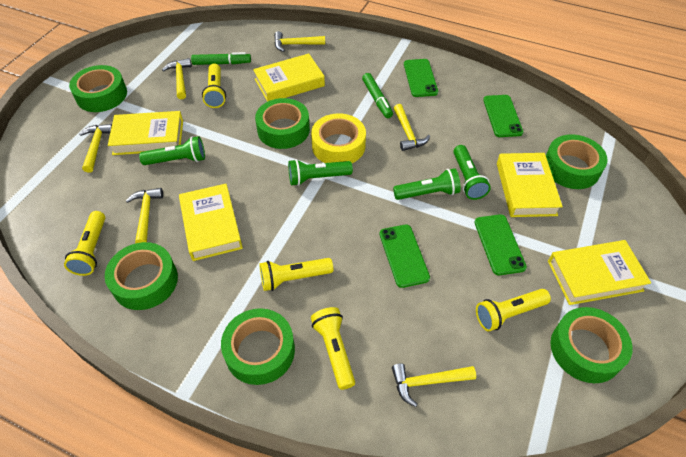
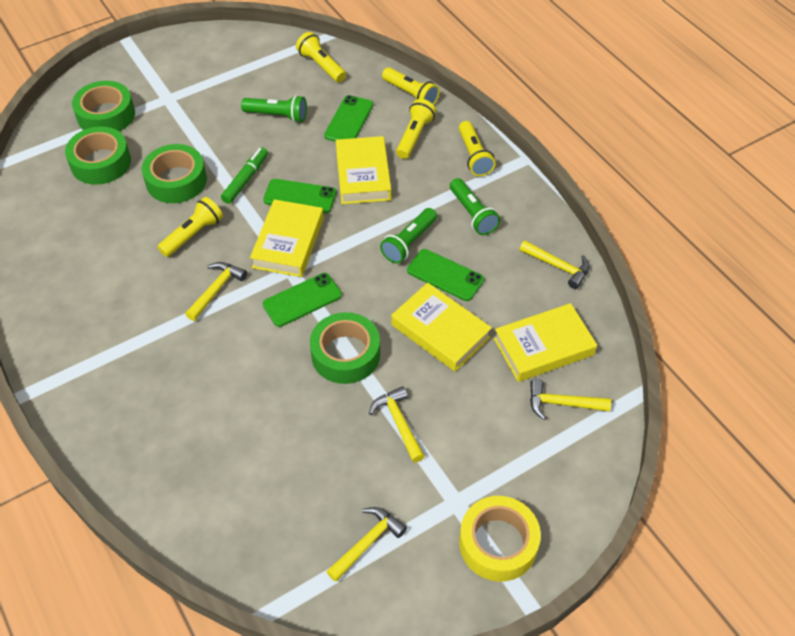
green flashlight: [139,136,205,165] [288,159,353,186] [393,168,461,200] [453,145,491,200] = 4 -> [241,95,307,123] [380,208,437,264] [450,178,500,235] = 3
green marker: [191,52,251,65] [362,73,393,118] = 2 -> [221,147,268,204] = 1
green tape: [69,65,127,112] [105,242,178,310] [221,308,295,385] [255,98,310,149] [546,134,608,189] [551,307,633,383] = 6 -> [65,127,131,185] [72,81,135,132] [142,144,207,203] [310,312,380,384] = 4
yellow book: [108,111,183,155] [179,184,243,261] [253,54,325,102] [497,153,563,217] [548,240,651,305] = 5 -> [250,199,324,277] [336,136,392,204] [391,283,492,372] [494,303,597,382] = 4
yellow hammer: [79,124,112,173] [126,188,163,243] [162,58,192,99] [274,31,325,52] [392,363,476,407] [394,104,430,151] = 6 -> [185,262,247,321] [326,507,407,582] [369,386,425,462] [519,240,590,289] [530,379,611,420] = 5

